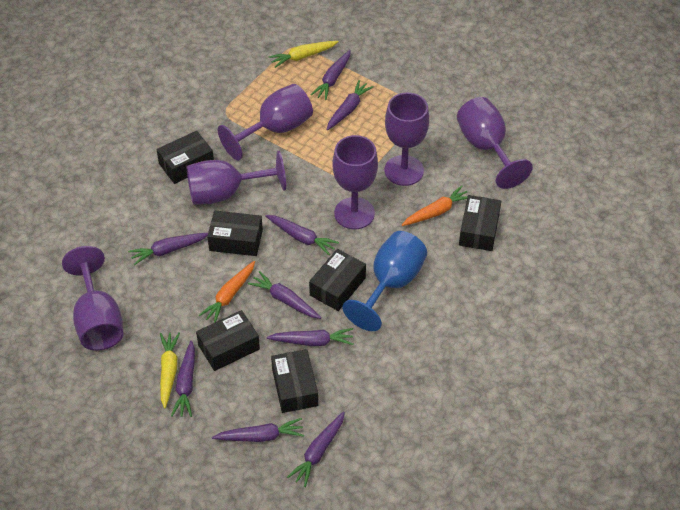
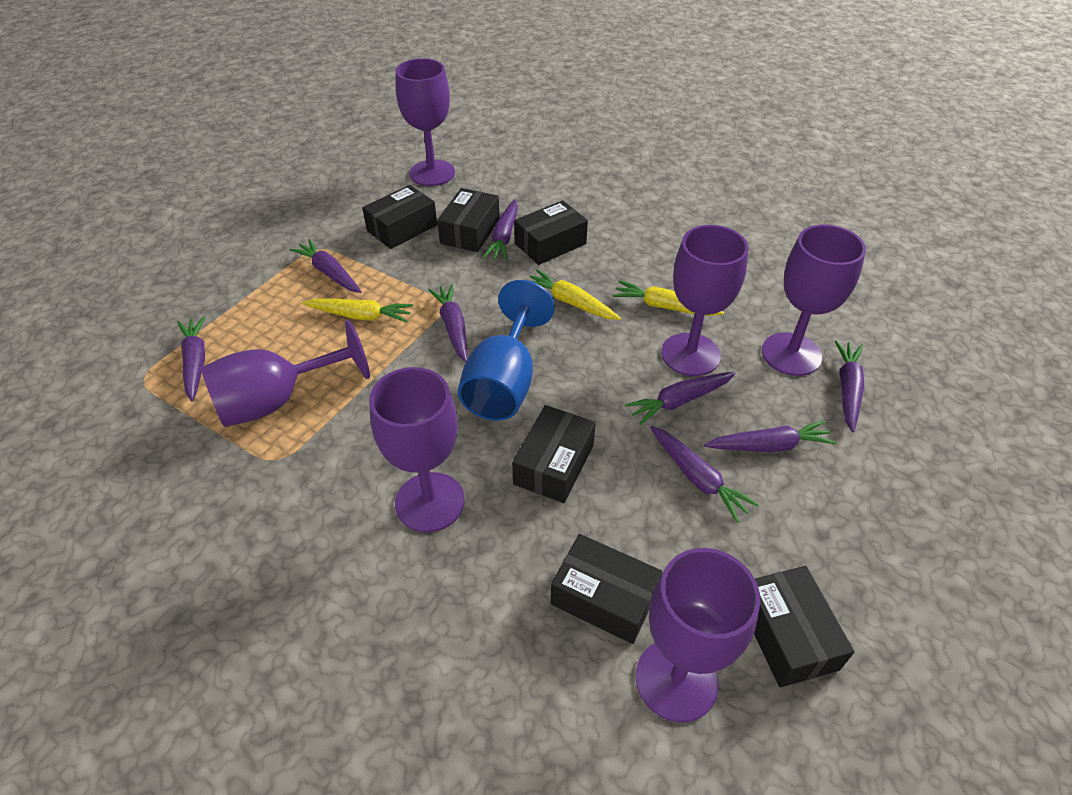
orange carrot: [199,261,255,323] [402,186,468,226] = 2 -> none = 0
purple carrot: [128,233,208,265] [171,340,195,417] [212,418,304,442] [248,271,321,319] [266,215,339,256] [267,328,354,346] [287,411,345,487] [310,50,351,100] [327,80,374,131] = 9 -> [177,316,205,401] [290,239,362,293] [428,284,467,362] [483,199,518,261] [625,372,736,425] [650,426,759,522] [704,420,836,452] [835,340,864,432] = 8
yellow carrot: [160,332,180,408] [269,41,339,68] = 2 -> [302,298,413,323] [530,269,621,320] [613,280,724,316] = 3

